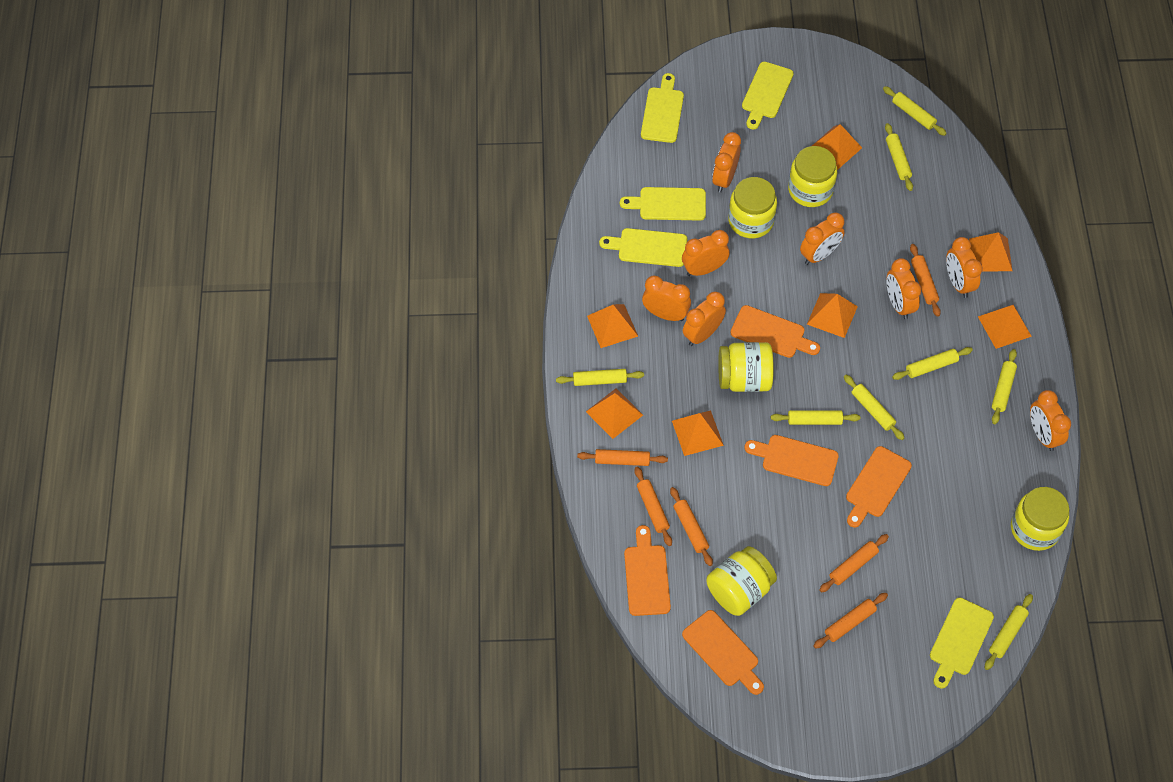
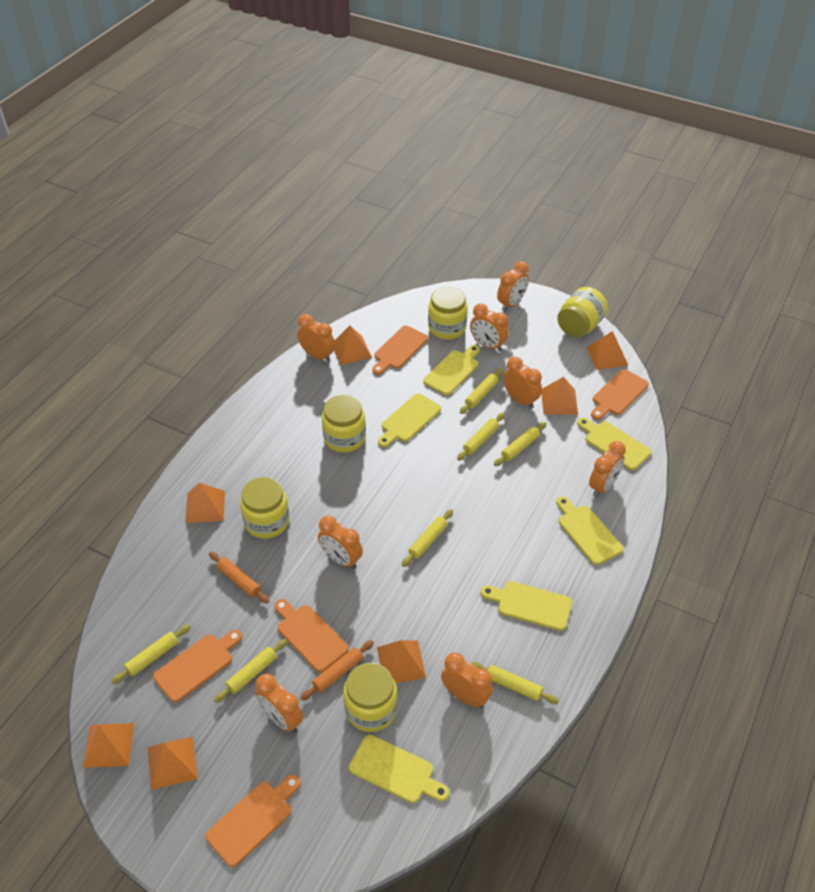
orange rolling pin: [577,449,668,466] [634,467,672,546] [670,487,713,566] [813,593,888,649] [819,534,889,593] [910,244,941,317] = 6 -> [209,552,269,603] [301,640,374,700] = 2
yellow cutting board: [599,228,687,267] [620,187,706,221] [641,73,684,143] [742,62,794,130] [930,598,994,689] = 5 -> [349,735,449,803] [378,394,441,447] [423,345,480,395] [481,581,572,631] [556,496,623,565] [577,418,652,470] = 6
yellow rolling pin: [556,369,644,386] [771,410,860,425] [844,375,904,440] [883,86,947,136] [885,123,913,191] [892,347,973,380] [985,594,1033,670] [992,349,1017,424] = 8 -> [111,625,190,684] [214,639,287,703] [402,509,453,567] [457,413,505,461] [460,368,503,414] [471,662,559,704] [494,422,547,466] = 7

